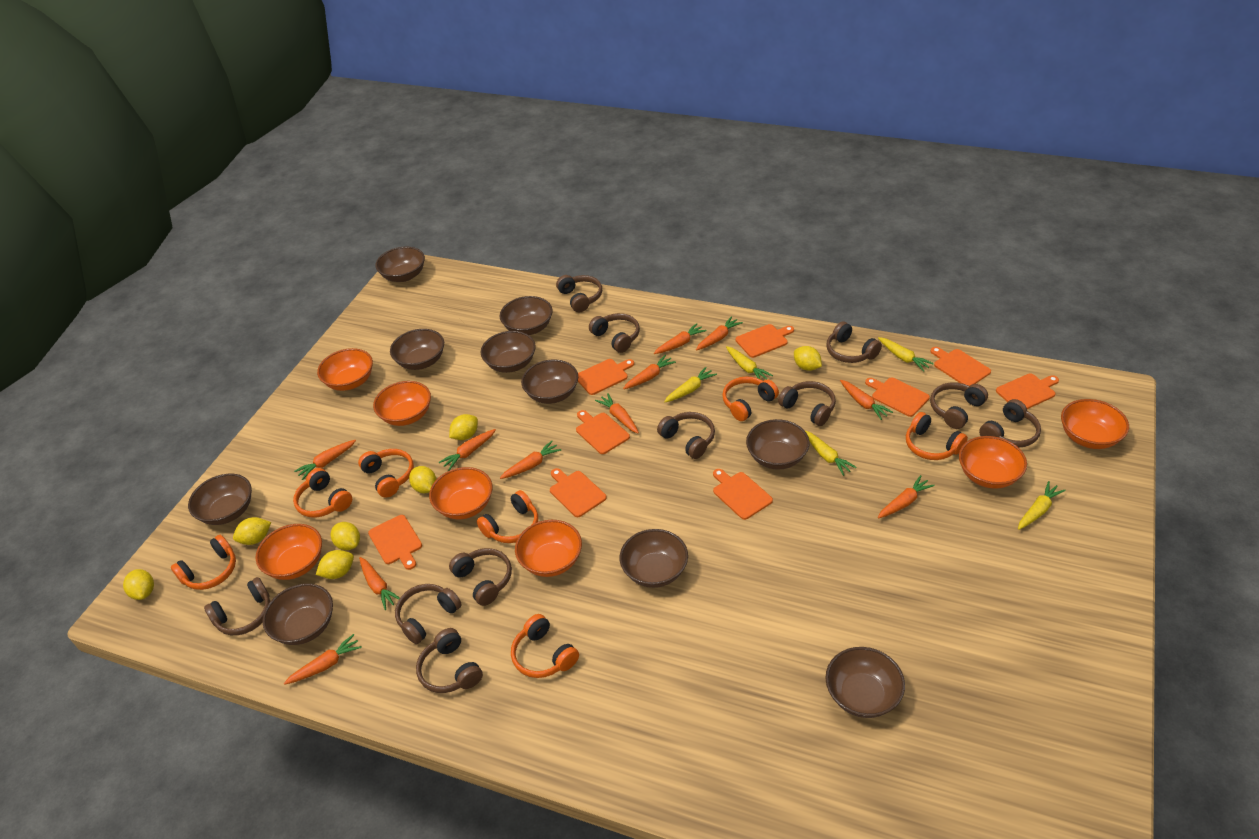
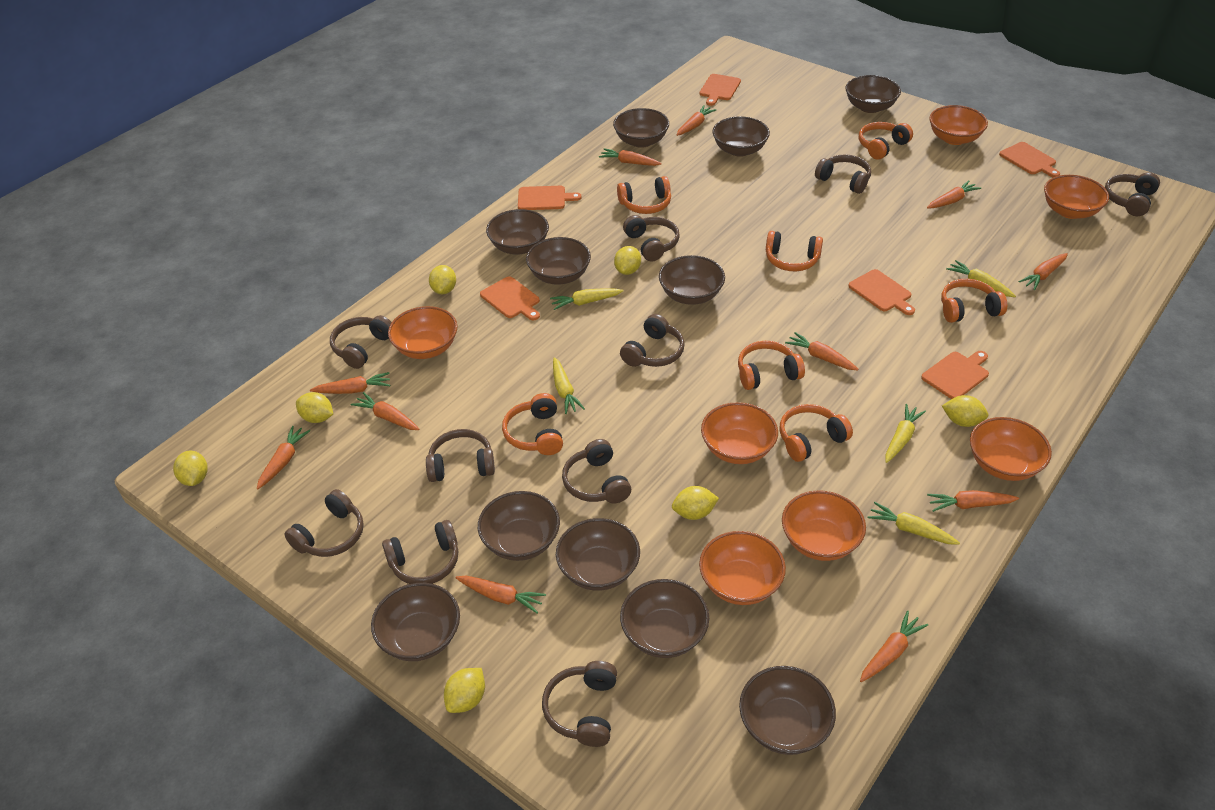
brown bowl: [188,474,252,525] [262,583,333,645] [375,247,425,282] [390,329,444,370] [481,331,536,373] [500,296,553,335] [521,360,578,404] [620,529,688,588] [746,419,810,470] [825,647,905,718] = 10 -> [371,583,460,661] [478,491,560,561] [486,209,549,255] [526,237,591,285] [556,518,640,591] [613,108,669,148] [620,579,709,658] [659,255,725,305] [712,116,770,157] [739,666,836,755] [846,75,901,113] = 11
brown headphones: [204,577,270,635] [395,584,462,644] [416,628,483,693] [449,548,512,606] [556,275,602,312] [589,313,640,353] [657,412,715,459] [778,381,836,426] [826,321,882,363] [930,382,988,429] [979,399,1041,448] = 11 -> [284,489,364,557] [330,315,392,369] [382,520,458,584] [426,429,495,482] [542,661,617,747] [562,439,631,503] [620,314,685,367] [623,215,680,262] [815,155,871,194] [1105,172,1160,216] = 10
orange cutting board: [368,515,422,570] [550,468,607,517] [576,410,630,454] [578,359,634,395] [713,469,773,520] [735,324,794,358] [865,377,930,417] [930,347,991,386] [996,374,1059,409] = 9 -> [480,276,540,321] [518,186,582,210] [700,74,741,106] [848,269,915,315] [921,351,989,399] [999,142,1060,177] = 6

